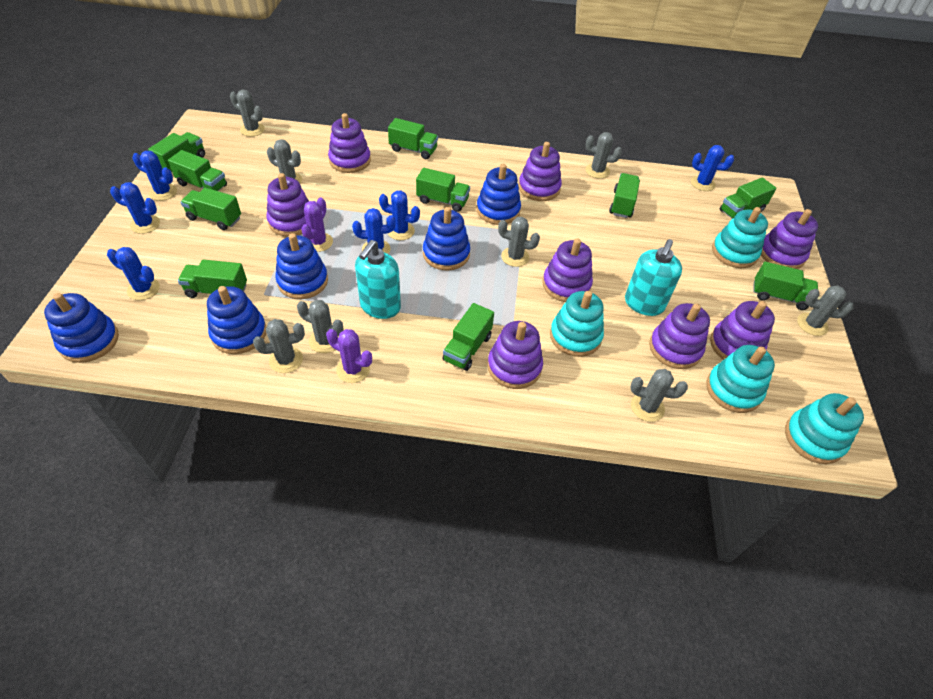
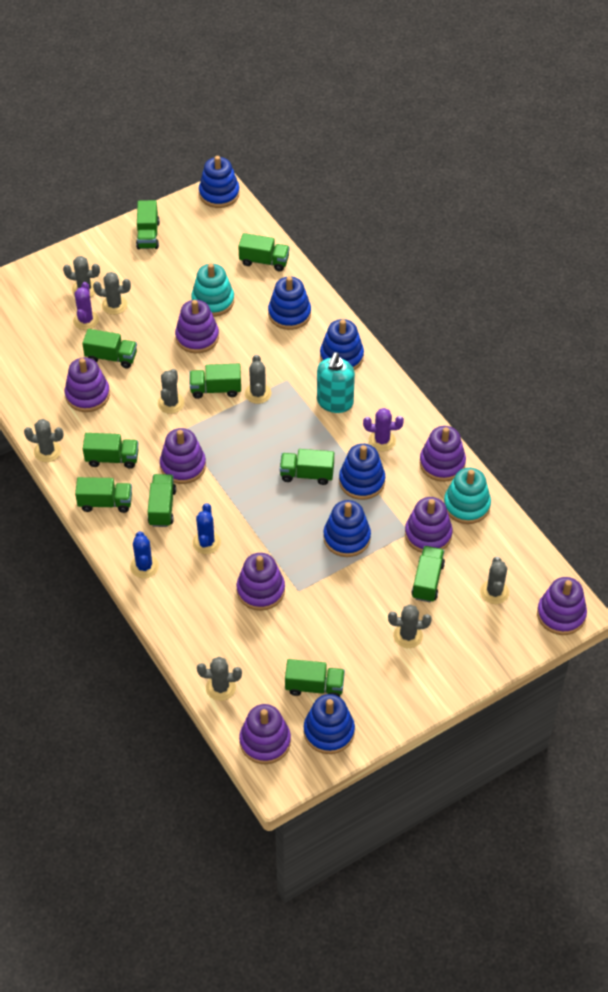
blue cactus: [107,247,160,300] [110,182,160,234] [132,151,177,201] [352,208,395,254] [379,190,420,240] [691,145,734,191] = 6 -> [130,531,159,578] [192,503,221,554] = 2
blue stacking toy: [44,293,119,363] [207,286,266,354] [275,233,328,299] [423,207,470,271] [476,164,521,225] = 5 -> [199,156,240,208] [268,276,311,330] [304,694,355,754] [320,319,364,370] [323,500,371,557] [339,444,385,500] = 6
turquoise soap dispenser: [355,240,401,319] [625,239,682,316] = 2 -> [317,352,355,413] = 1
turquoise stacking toy: [550,291,604,357] [706,345,775,413] [712,207,768,268] [785,393,864,464] = 4 -> [191,263,234,317] [444,468,491,524] = 2

